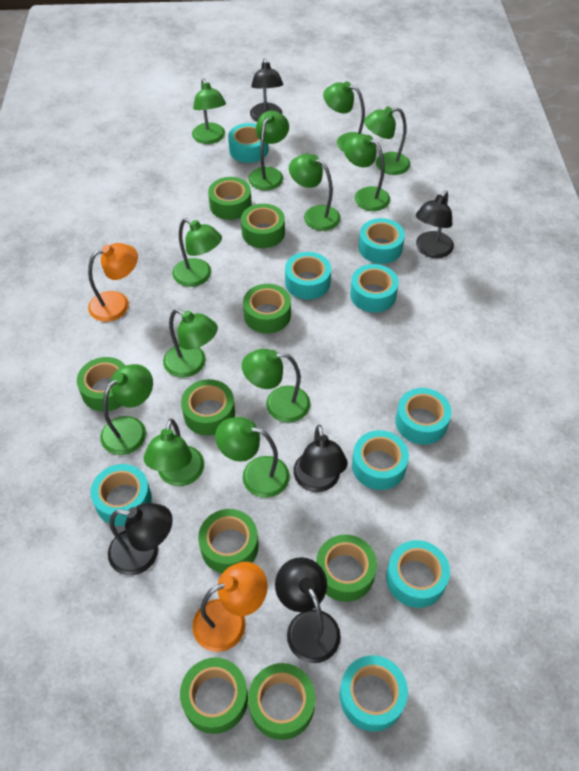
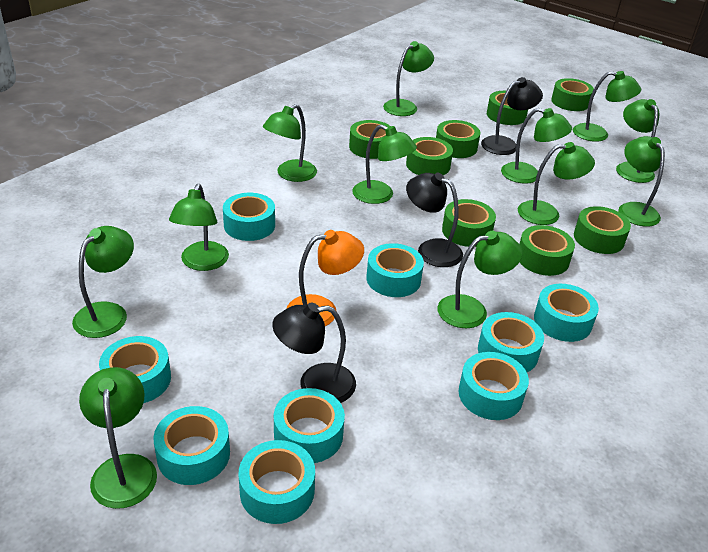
black lamp: [108,503,173,575] [250,58,283,121] [275,557,341,663] [293,425,348,492] [416,190,454,258] = 5 -> [272,303,356,403] [406,173,463,267] [481,77,543,155] = 3
green tape: [77,357,126,412] [180,657,248,734] [181,379,235,436] [198,509,259,573] [208,177,252,220] [241,204,285,248] [243,284,291,333] [248,663,315,740] [316,535,377,602] = 9 -> [349,120,390,159] [406,137,453,175] [436,120,480,158] [442,199,496,247] [487,91,528,125] [520,225,575,276] [551,78,594,111] [574,206,631,254] = 8
orange lamp: [88,243,138,322] [192,562,268,652] = 2 -> [287,230,364,326] = 1

